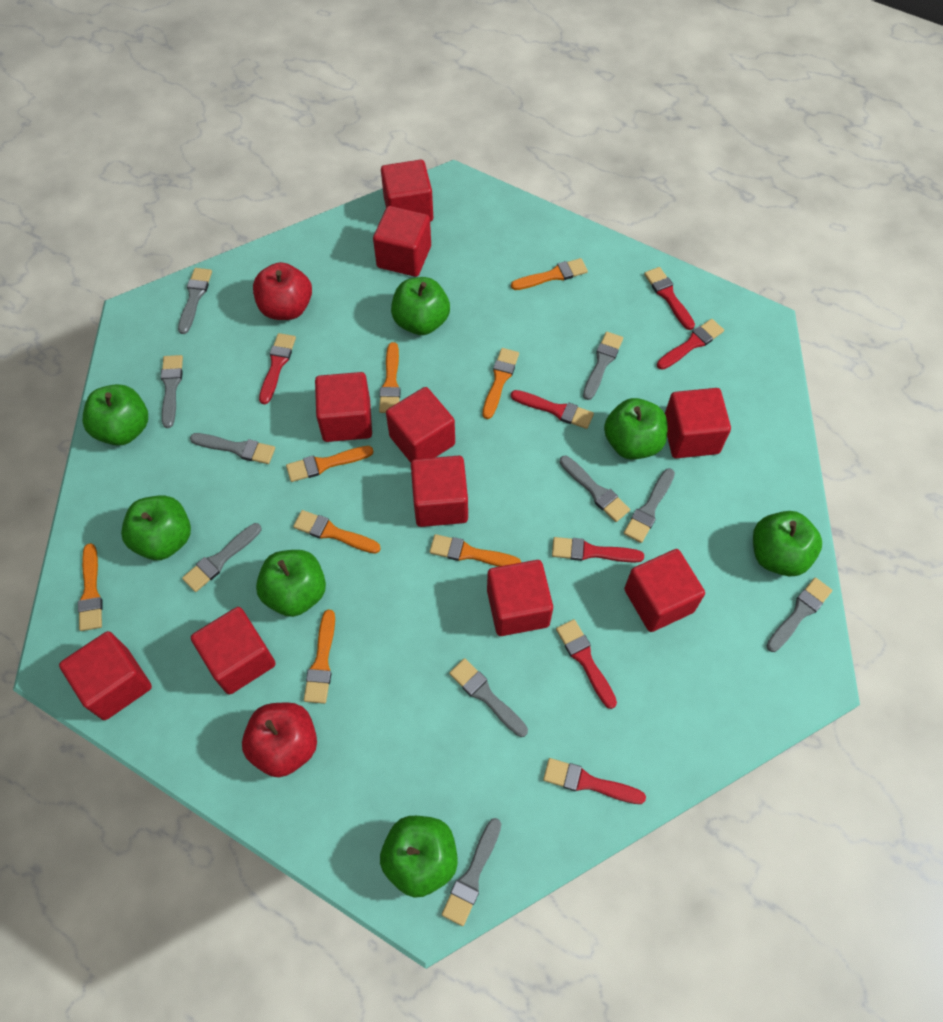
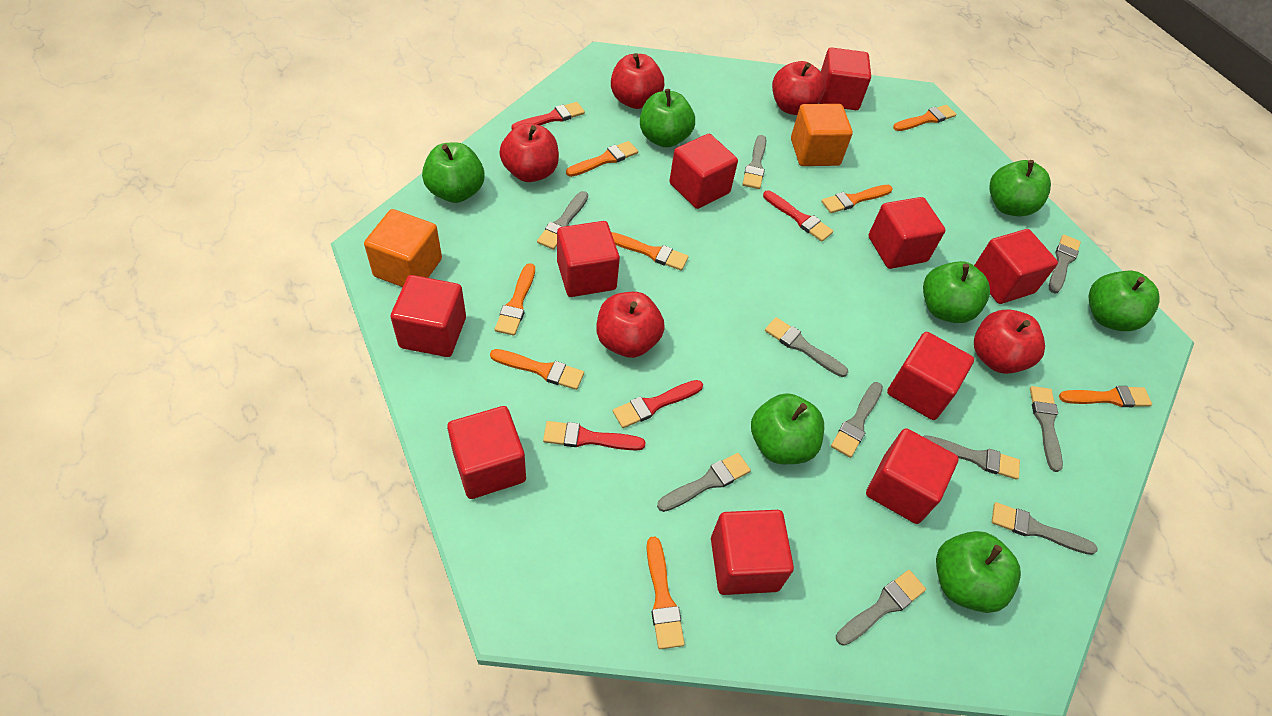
orange cube: none = 0 -> [364,209,442,287] [791,104,853,166] = 2
red apple: [242,702,317,777] [253,262,312,320] = 2 -> [499,123,559,182] [597,292,665,358] [611,53,664,109] [772,61,826,115] [974,310,1045,374] = 5
red brush: [259,333,296,404] [511,390,594,429] [543,758,646,804] [552,537,644,563] [556,619,617,709] [644,267,695,330] [657,319,724,370] = 7 -> [511,102,585,130] [543,421,646,451] [613,380,703,428] [763,191,833,242] = 4

